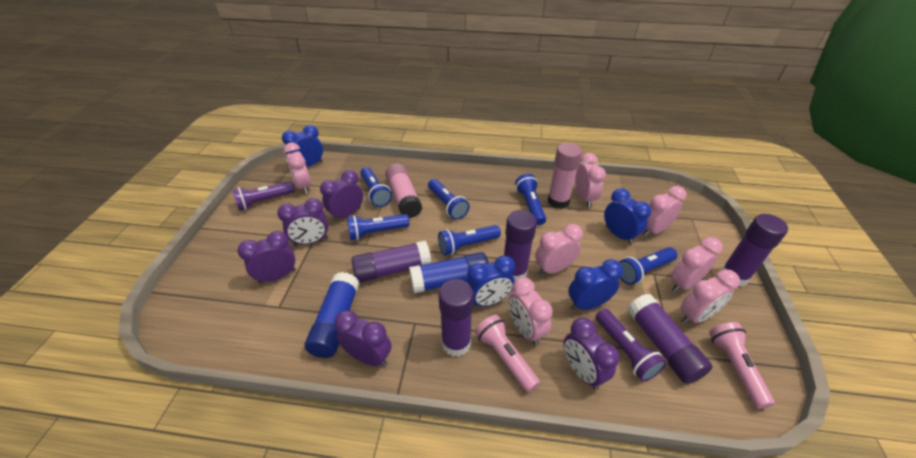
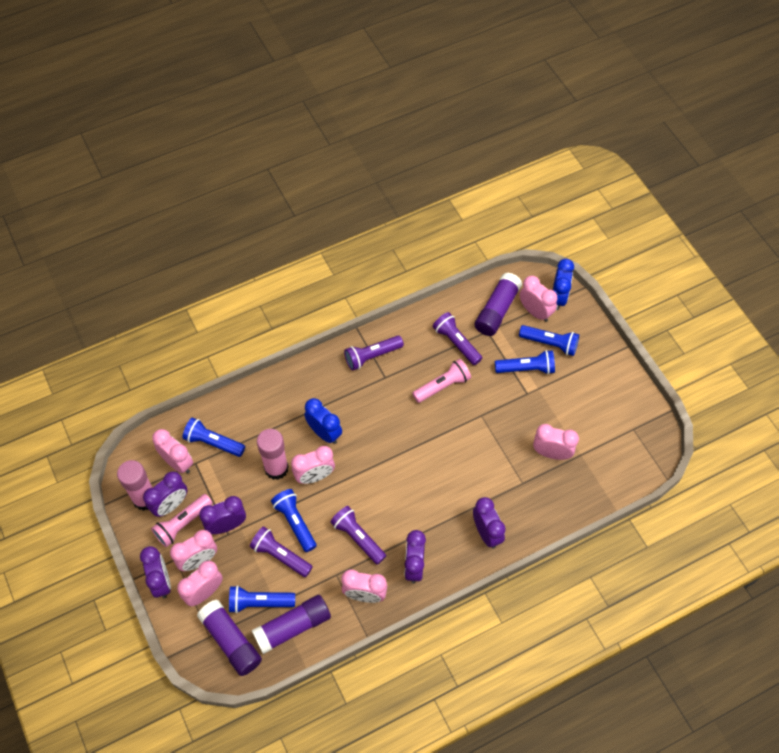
blue clock: [282,125,323,167] [466,255,515,307] [568,259,623,311] [604,188,651,244] = 4 -> [304,398,342,444] [553,259,574,310] = 2
blue flashlight: [347,214,409,240] [360,167,392,207] [428,179,470,220] [438,225,501,255] [515,174,546,225] [619,247,677,285] = 6 -> [182,418,245,457] [229,585,295,613] [271,489,317,552] [495,350,555,374] [519,325,579,356] = 5
blue glue stick: [305,272,359,358] [409,252,489,293] = 2 -> none = 0
purple flashlight: [232,181,295,211] [596,309,666,382] = 2 -> [250,526,313,577] [330,506,386,565] [344,336,404,371] [433,312,482,365] = 4
purple glue stick: [351,240,431,283] [438,279,474,357] [504,210,537,280] [627,294,712,384] [721,214,788,287] = 5 -> [197,600,262,676] [251,595,331,654] [475,272,522,336] = 3

